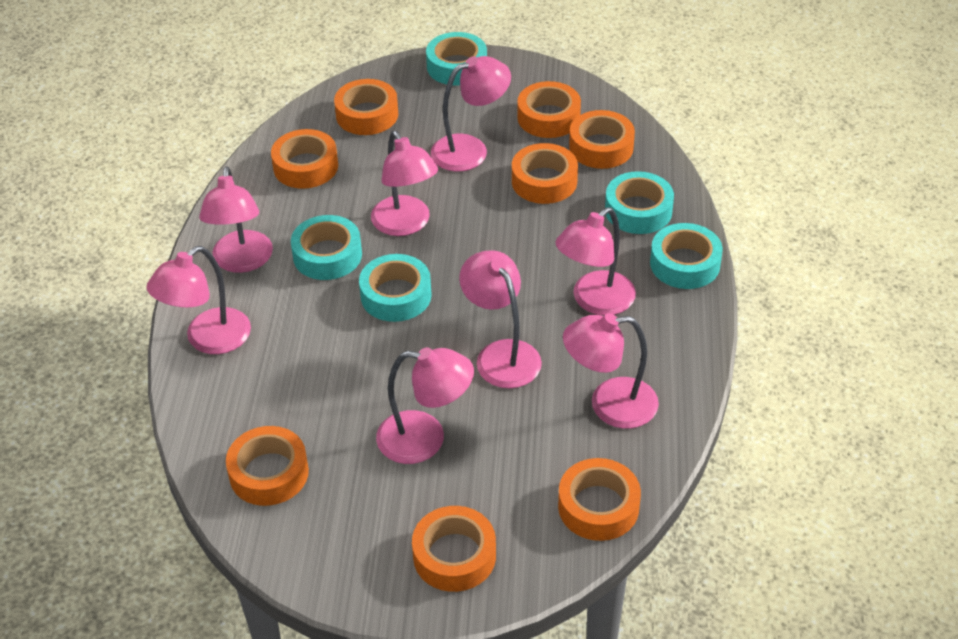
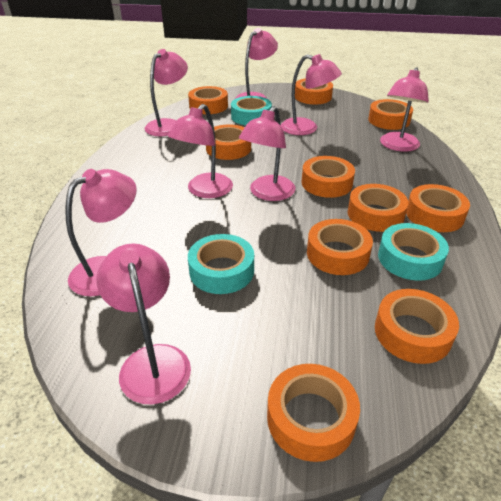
orange tape: [226,426,309,506] [271,129,338,189] [334,79,398,135] [412,506,496,592] [512,143,578,204] [517,81,581,138] [558,458,641,541] [569,110,635,169] = 8 -> [188,86,228,114] [206,124,251,160] [267,364,360,462] [295,78,333,104] [302,156,355,198] [307,219,373,275] [347,184,409,232] [368,99,413,130] [375,289,459,364] [406,184,470,232] = 10
turquoise tape: [291,215,362,280] [359,254,432,322] [426,32,487,85] [605,171,674,234] [650,223,723,289] = 5 -> [188,234,254,294] [231,96,272,125] [378,223,449,281] = 3

